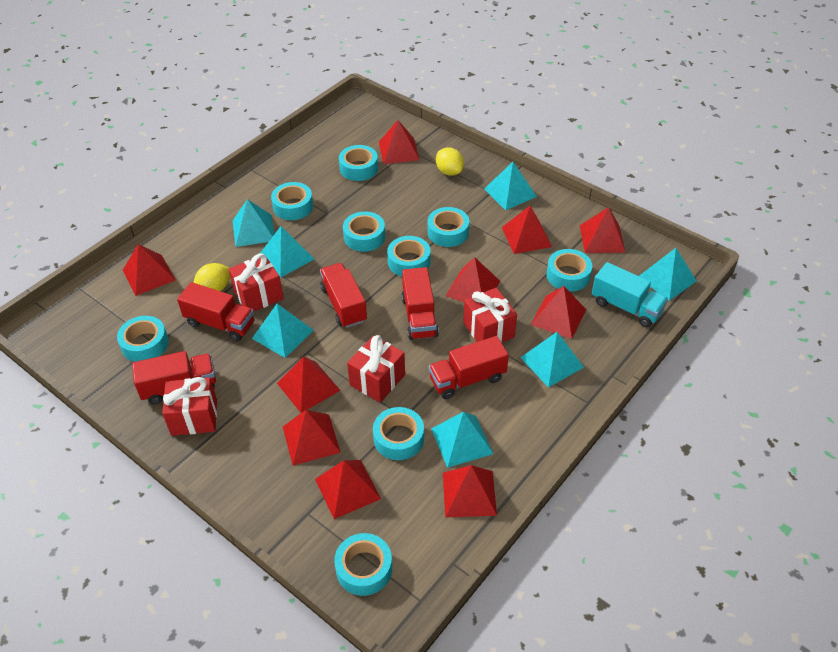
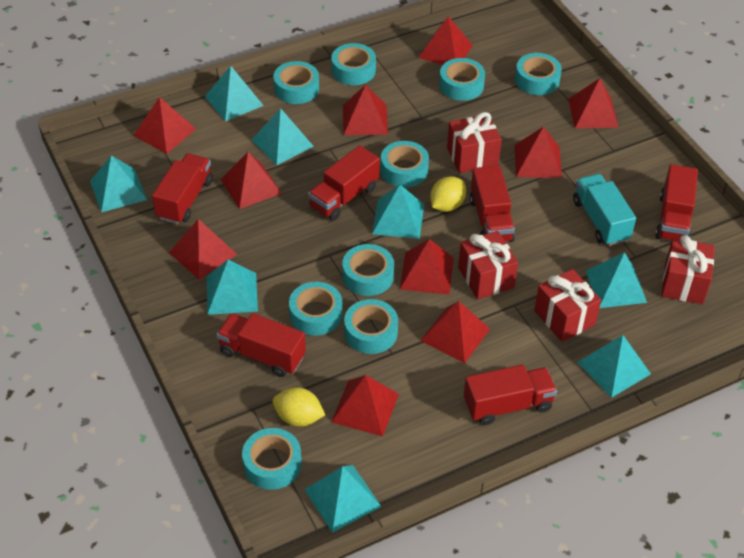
red truck: [132,351,216,405] [177,282,254,342] [320,263,367,328] [401,267,439,340] [429,336,509,399] = 5 -> [152,153,213,224] [217,313,306,377] [308,145,380,221] [464,365,557,425] [470,166,515,242] [655,164,698,241] = 6
turquoise pyramid: [233,199,274,247] [252,304,314,358] [260,226,314,278] [431,412,493,468] [484,162,537,210] [520,332,584,388] [639,248,697,301] = 7 -> [90,155,147,212] [205,66,264,121] [207,259,258,315] [252,108,314,165] [304,465,382,533] [372,185,424,239] [577,335,651,398] [586,252,647,308] = 8

